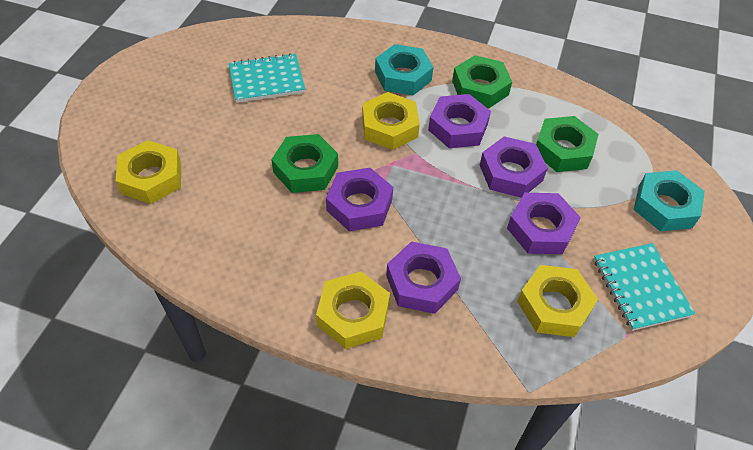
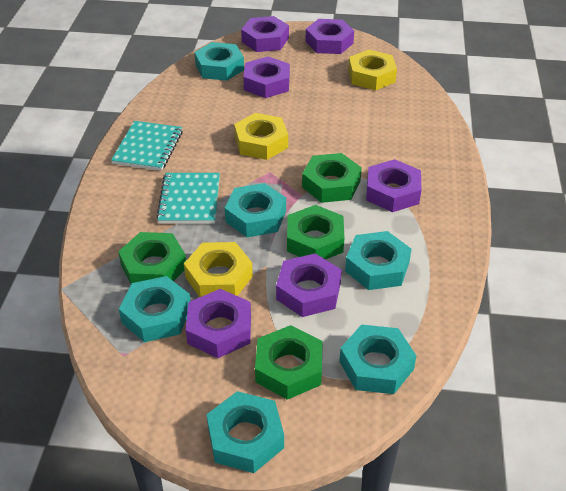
green nut: [271,134,338,193] [452,55,512,108] [536,116,599,172] = 3 -> [118,232,186,284] [255,325,323,400] [287,205,344,260] [302,153,362,203] = 4
purple nut: [326,168,393,231] [386,241,461,314] [428,94,491,148] [480,136,548,198] [507,193,581,254] = 5 -> [186,289,251,358] [241,16,289,52] [243,56,290,98] [276,253,342,317] [305,19,354,54] [366,159,421,212] = 6
turquoise nut: [375,44,433,95] [634,170,705,231] = 2 -> [119,276,191,342] [194,42,244,81] [206,391,284,473] [225,183,286,237] [339,325,416,394] [345,231,411,290] = 6
yellow nut: [116,140,181,204] [316,272,390,349] [362,92,420,150] [517,265,598,337] = 4 -> [184,242,253,297] [234,113,288,160] [348,50,397,90] = 3

